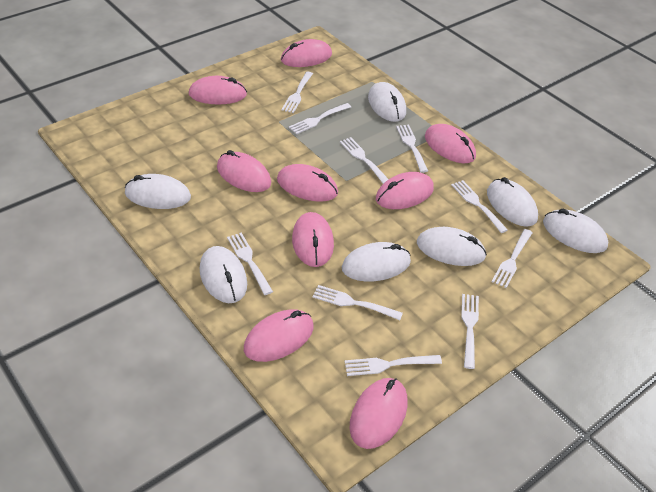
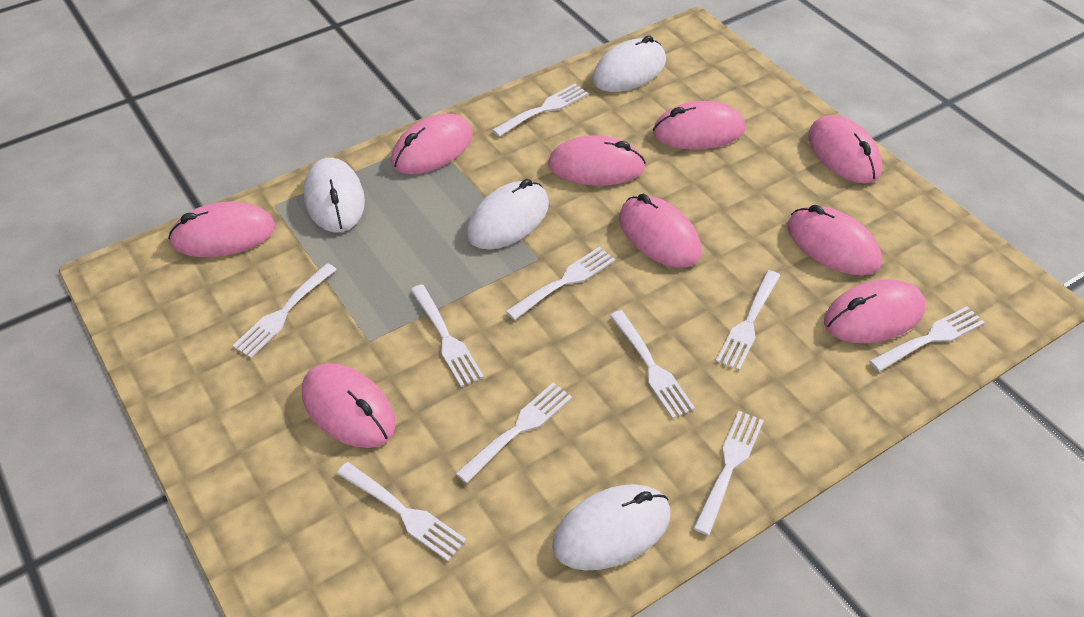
white mouse: [124,174,191,209] [200,246,247,303] [342,242,411,282] [368,82,406,122] [417,227,487,266] [487,177,538,227] [543,209,608,253] = 7 -> [304,158,365,233] [467,179,549,250] [552,484,671,570] [592,35,666,92] = 4

